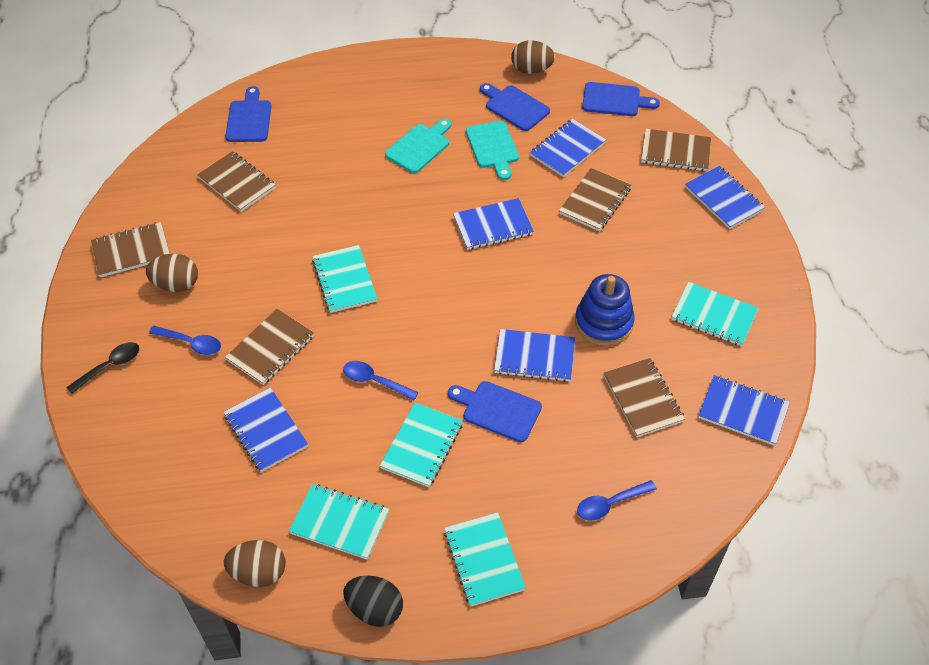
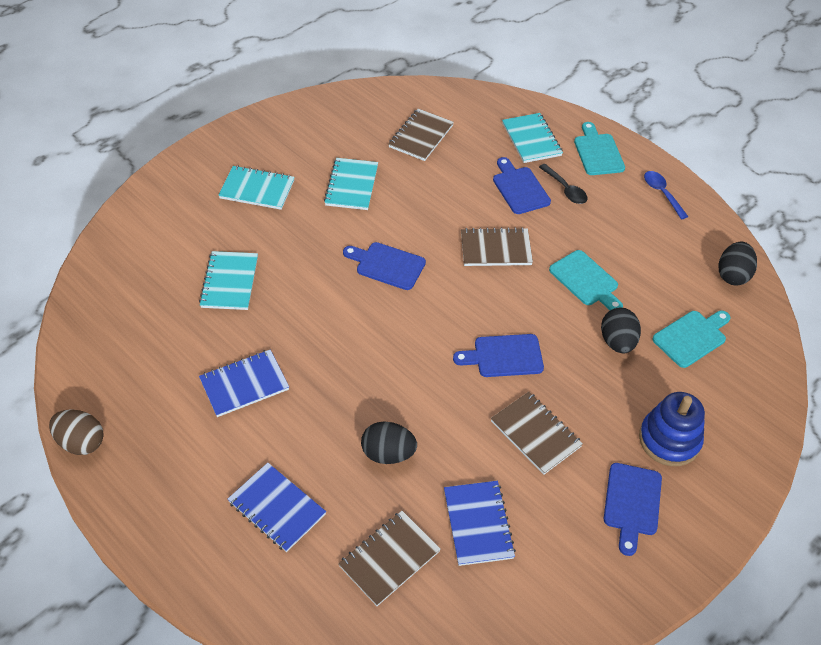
black egg: [343,575,403,627] = 1 -> [361,422,417,464] [601,308,641,354] [718,242,757,286] = 3
blue notebook: [224,387,308,472] [453,198,534,250] [494,329,575,382] [530,119,606,177] [685,166,765,229] [698,375,790,446] = 6 -> [199,350,289,417] [228,463,326,552] [444,481,516,566] = 3
blue spoon: [149,326,221,355] [343,361,418,401] [577,480,657,521] = 3 -> [644,171,688,220] = 1
brown egg: [146,254,198,292] [224,540,286,587] [511,40,555,74] = 3 -> [49,410,104,455] = 1
brown notebook: [91,222,170,277] [197,151,276,212] [225,309,314,385] [559,168,631,231] [604,358,685,437] [641,129,711,172] = 6 -> [338,511,441,606] [389,109,454,161] [461,227,533,266] [491,392,583,474] = 4
turquoise cutting board: [385,119,451,173] [466,121,519,180] = 2 -> [549,250,623,310] [574,122,625,175] [653,311,731,368] = 3
turquoise notebook: [289,484,389,560] [312,245,377,313] [380,403,463,487] [444,512,526,607] [671,282,758,346] = 5 -> [199,251,258,310] [218,166,295,210] [324,158,378,210] [502,113,563,163] = 4

